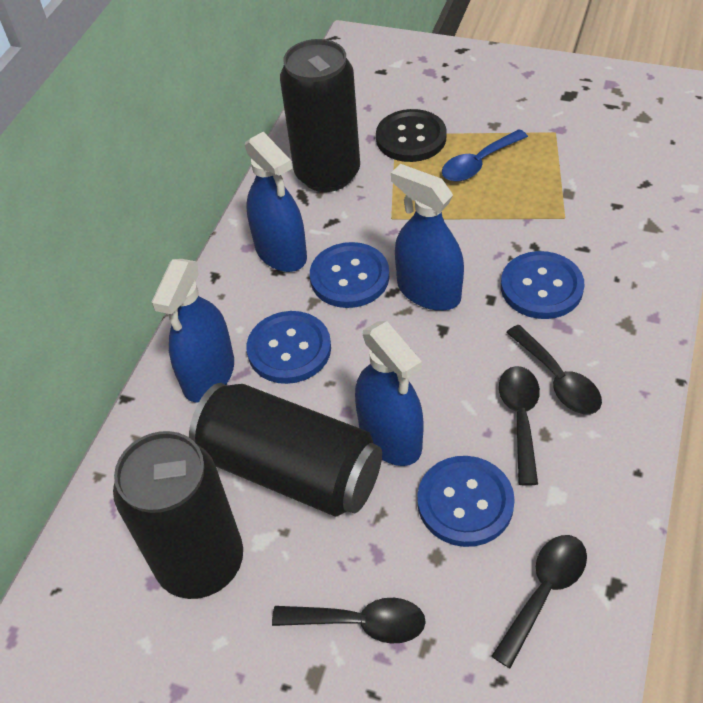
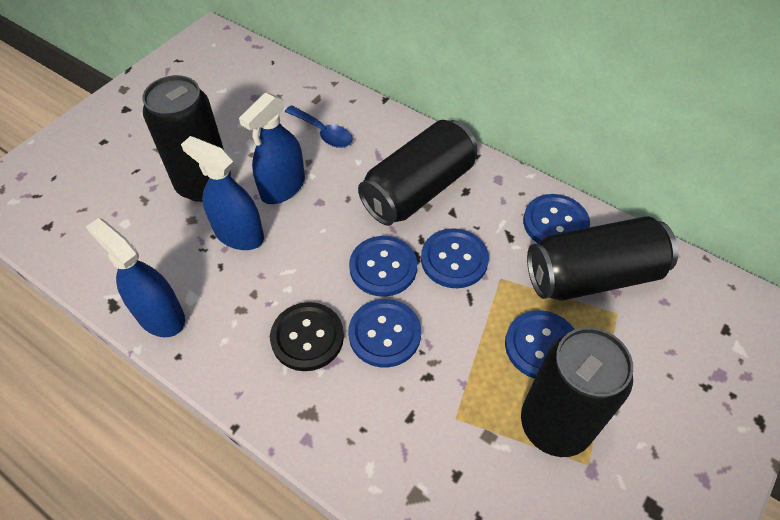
black can: [113,431,243,599] [189,383,382,517] [280,39,360,192] = 3 -> [143,75,231,202] [358,120,477,226] [521,327,633,457] [527,216,678,301] = 4
black spoon: [272,598,426,644] [491,535,587,668] [499,366,540,486] [506,325,602,414] = 4 -> none = 0
blue button: [246,311,331,384] [310,242,389,308] [417,456,515,547] [501,251,584,319] = 4 -> [348,299,421,367] [349,236,417,297] [421,228,489,288] [505,310,575,379] [523,194,590,243] = 5
blue spray bottle: [152,259,234,403] [245,132,307,272] [355,321,424,466] [391,164,464,311] = 4 -> [86,218,185,337] [181,136,264,250] [239,92,305,204] = 3

